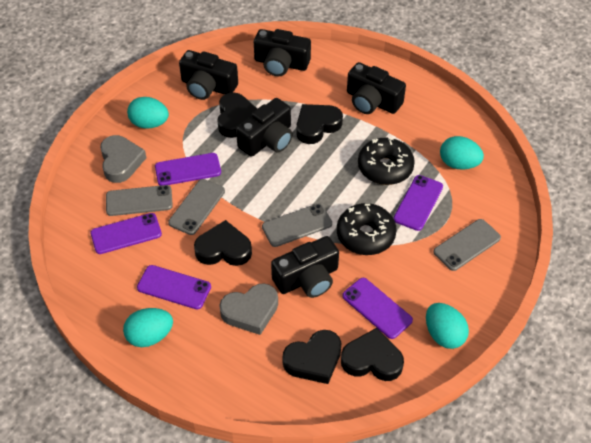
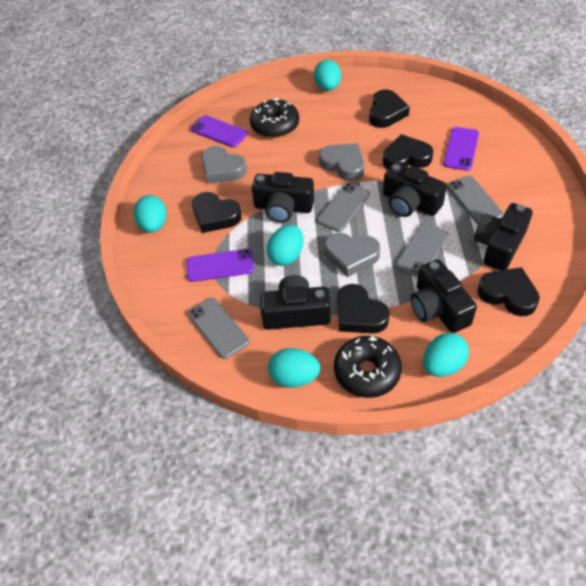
grey heart: [100,135,146,183] [219,283,278,335] = 2 -> [201,146,247,183] [319,143,364,181] [325,233,380,277] = 3
purple phone: [90,213,162,254] [137,265,211,309] [155,153,221,186] [342,278,413,339] [393,175,443,231] = 5 -> [186,249,254,282] [191,115,248,147] [443,127,479,171] = 3
turquoise egg: [123,308,173,347] [127,97,169,129] [426,303,469,349] [440,136,484,170] = 4 -> [134,195,167,233] [266,225,304,266] [268,348,320,388] [314,60,341,91] [423,333,469,377] = 5

